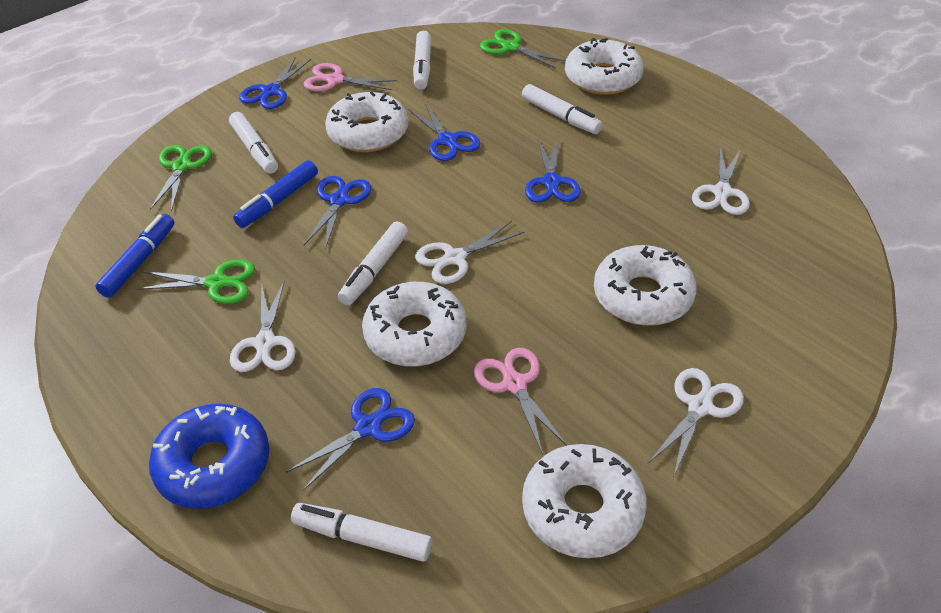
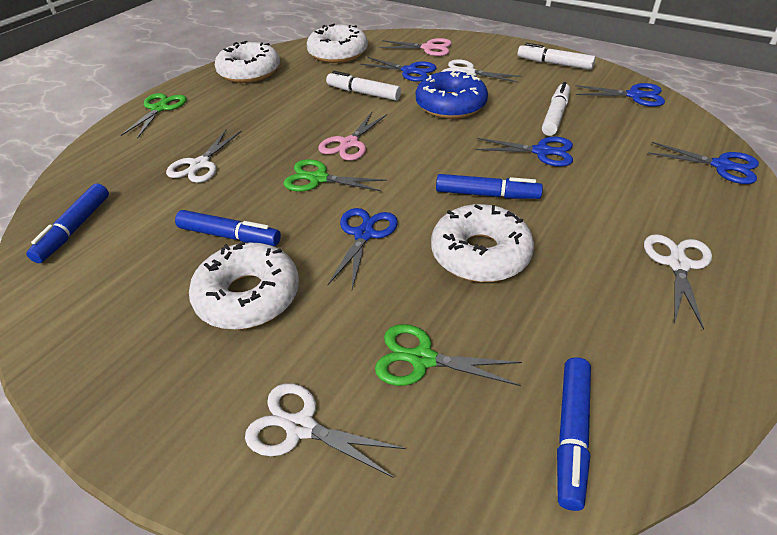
blue marker: [95,214,174,298] [233,160,318,228] = 2 -> [26,183,109,263] [175,210,281,246] [436,174,543,199] [557,357,591,511] = 4
white donut: [325,92,409,152] [362,282,467,367] [522,444,647,558] [565,38,644,95] [594,245,697,326] = 5 -> [189,242,299,330] [215,41,280,83] [307,24,368,63] [431,204,534,282] = 4
white marker: [229,112,278,174] [291,503,432,562] [338,221,408,305] [413,31,431,90] [522,84,603,134] = 5 -> [326,71,401,101] [517,43,595,70] [542,82,570,136] = 3

